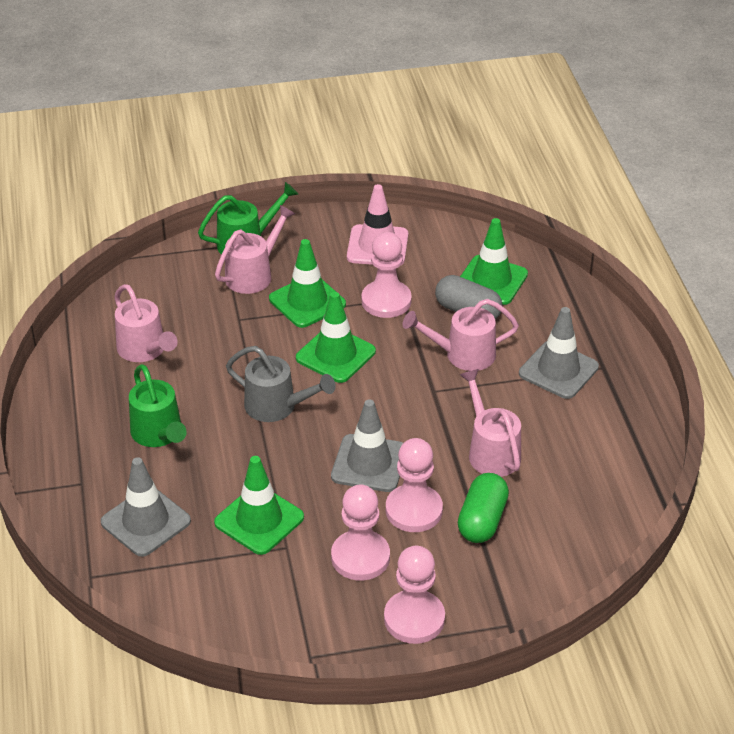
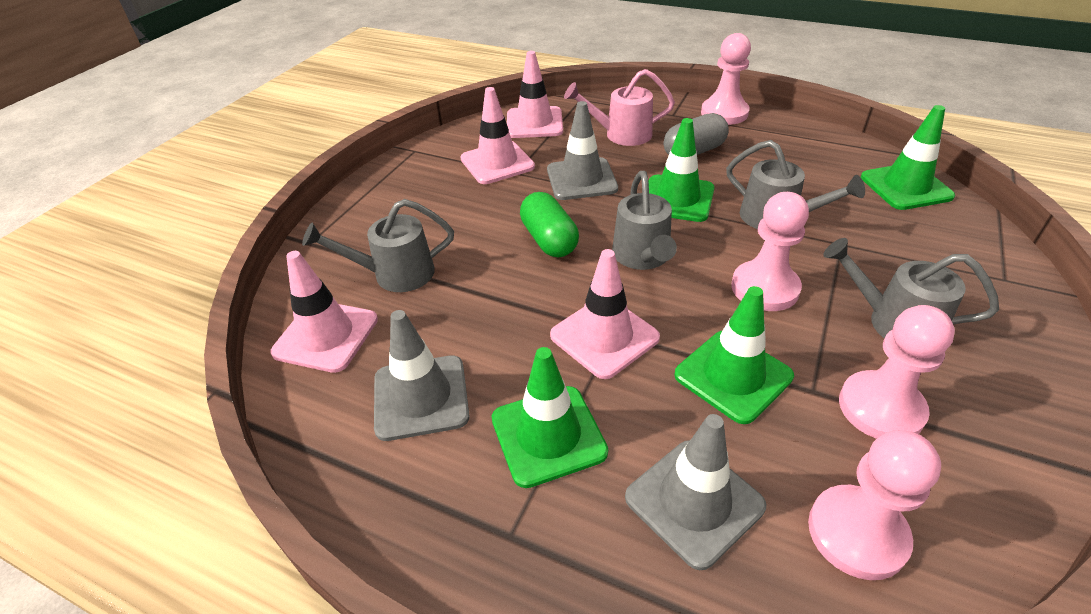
green watering can: [129,364,187,447] [198,182,298,255] = 2 -> none = 0
grey watering can: [226,346,336,422] = 1 -> [302,199,454,292] [612,171,677,270] [726,140,865,229] [823,238,999,338] = 4
pink traffic cone: [347,184,408,265] = 1 -> [270,251,378,373] [461,87,535,184] [507,51,563,138] [550,249,660,379] = 4
pink watering can: [114,284,178,362] [215,205,295,294] [402,299,519,371] [460,369,521,477] = 4 -> [564,69,675,146] = 1

